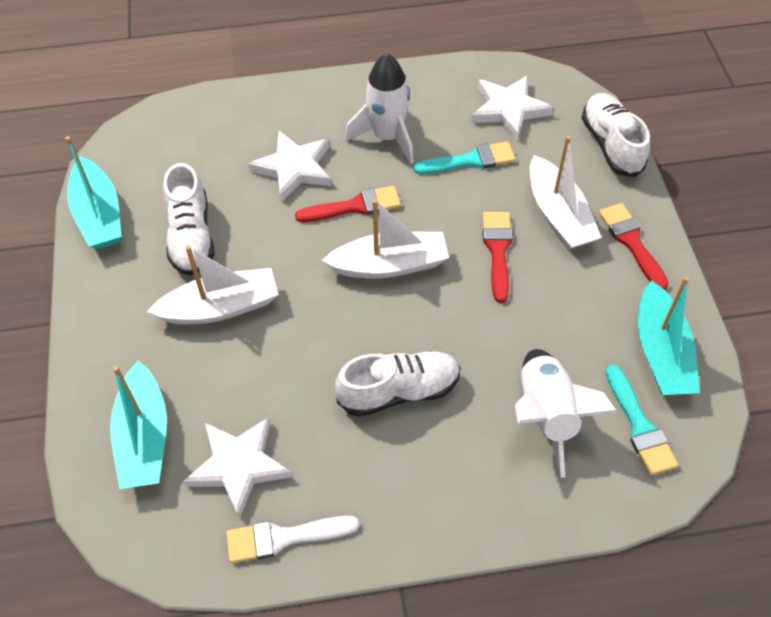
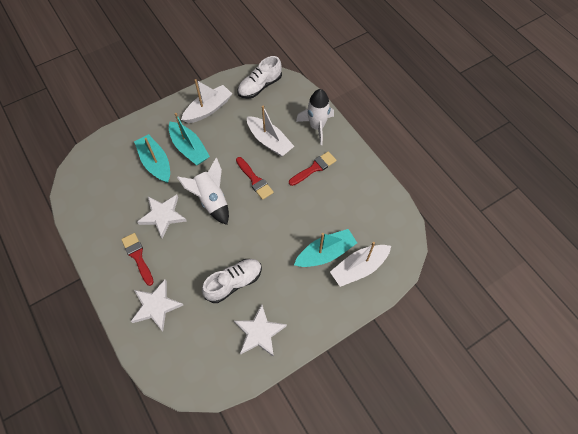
turquoise brush: [413,142,516,174] [606,365,678,476] = 2 -> none = 0
white brush: [226,516,359,563] = 1 -> none = 0
white shoe: [163,163,214,276] [335,351,461,417] [582,93,650,177] = 3 -> [202,259,262,303] [237,56,282,99] = 2

